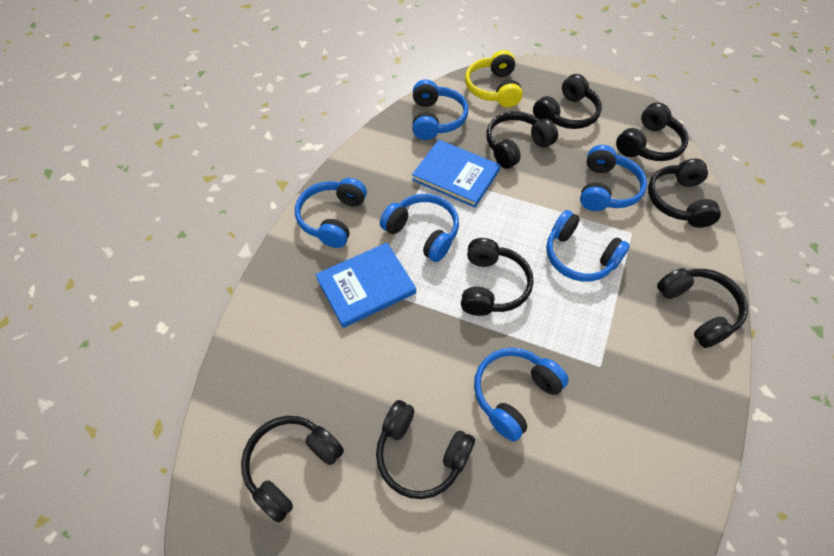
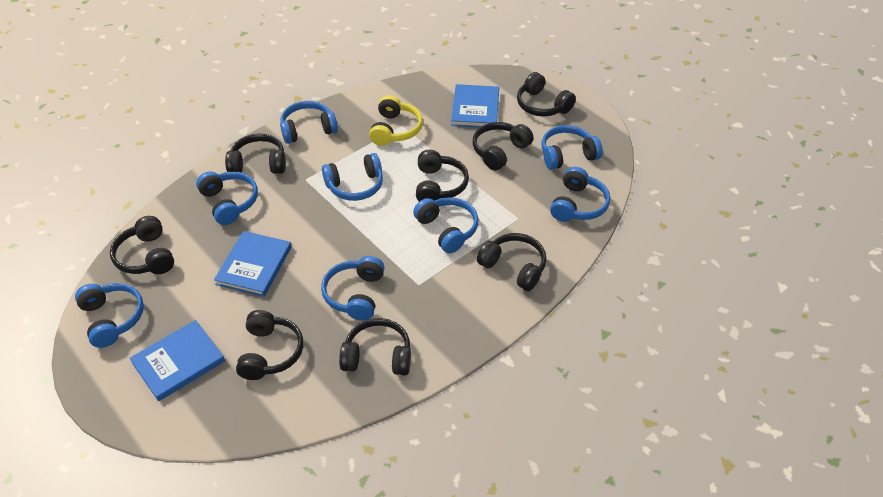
blue book: [316,243,416,328] [412,140,501,208] = 2 -> [130,320,225,401] [214,231,291,297] [451,84,499,128] = 3
blue headphones: [295,178,367,248] [380,194,459,262] [412,80,468,140] [474,348,569,442] [546,210,630,281] [580,145,647,211] = 6 -> [75,283,144,348] [196,171,258,225] [280,101,338,144] [321,256,385,321] [322,153,383,201] [413,197,479,253] [542,125,603,170] [550,167,610,222] = 8

